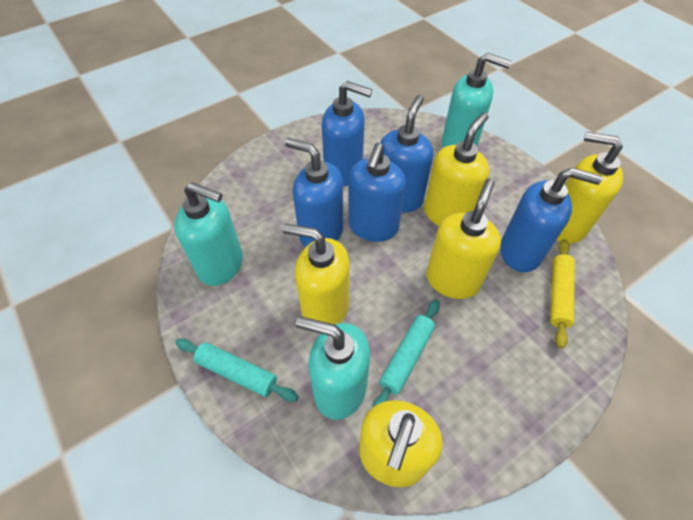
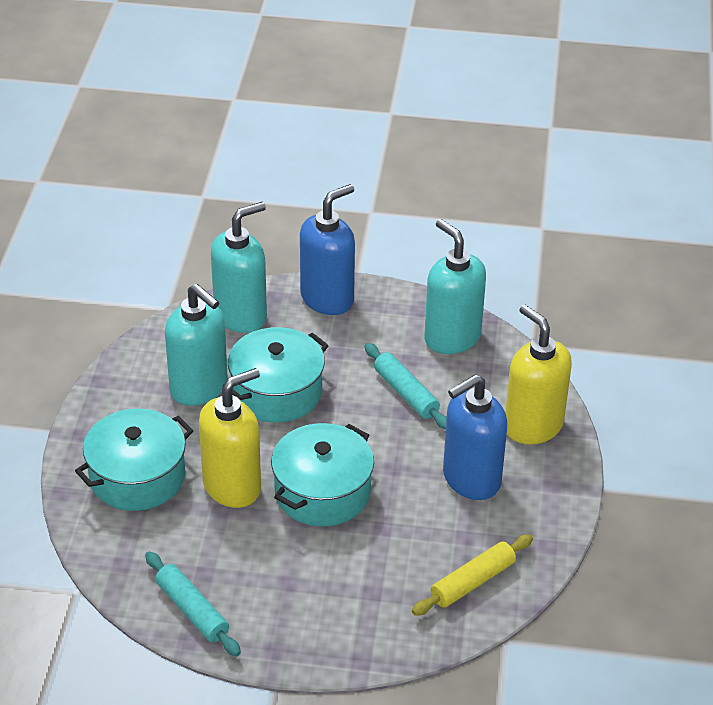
blue soap dispenser: [285,138,343,247] [322,81,372,186] [348,143,406,242] [381,95,433,213] [500,167,602,272] = 5 -> [300,184,355,315] [443,374,507,500] = 2
turquoise pot: none = 0 -> [75,409,193,511] [223,327,329,423] [271,423,374,526] = 3
yellow soap dispenser: [283,224,350,324] [359,400,443,487] [424,112,489,226] [426,178,501,299] [557,132,623,244] = 5 -> [199,368,261,508] [505,305,572,445] = 2

